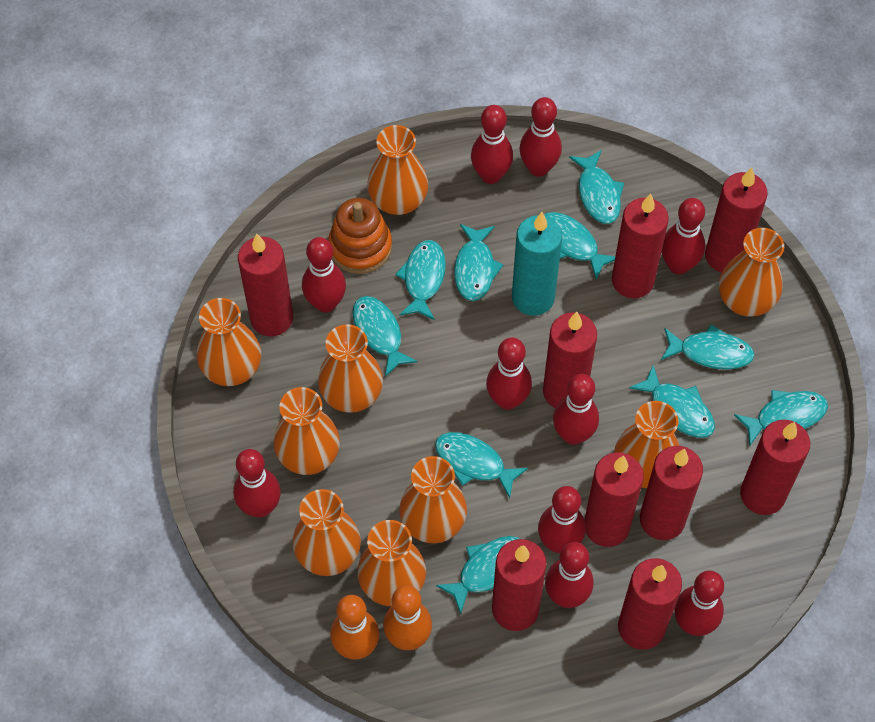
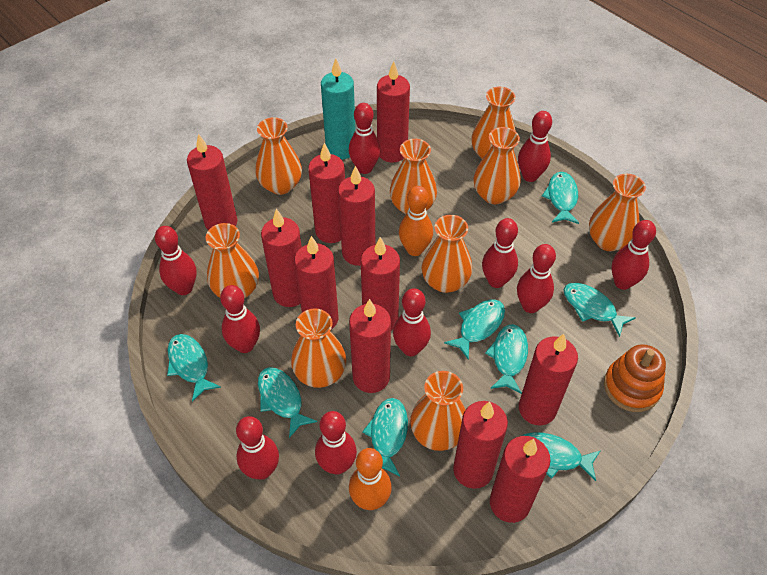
red candle: [238,233,293,336] [492,539,547,631] [543,312,597,408] [585,452,644,547] [612,193,669,298] [618,558,682,650] [640,446,703,540] [705,168,768,273] [740,420,810,515] = 9 -> [187,134,237,230] [261,209,302,307] [294,236,339,330] [308,143,345,243] [338,166,375,266] [349,299,391,393] [361,237,400,331] [377,61,410,163] [453,401,508,489] [490,436,551,523] [519,334,578,426] = 11
turquoise fish: [353,296,418,377] [395,240,446,320] [435,432,528,498] [436,536,520,614] [454,224,504,301] [544,212,615,280] [569,150,624,224] [629,365,715,438] [661,324,755,370] [734,390,828,447] = 10 -> [167,334,221,402] [258,367,317,438] [362,398,408,476] [444,299,505,360] [485,324,528,394] [522,432,601,481] [542,172,579,224] [564,283,636,337] = 8

